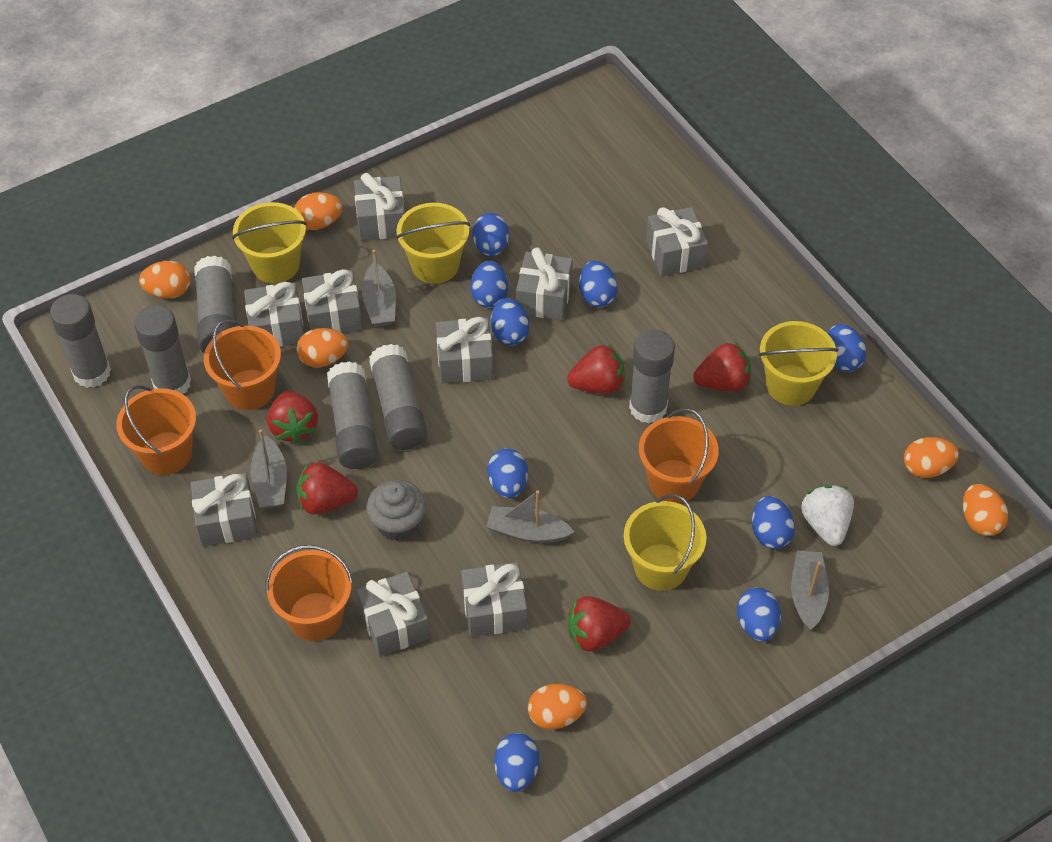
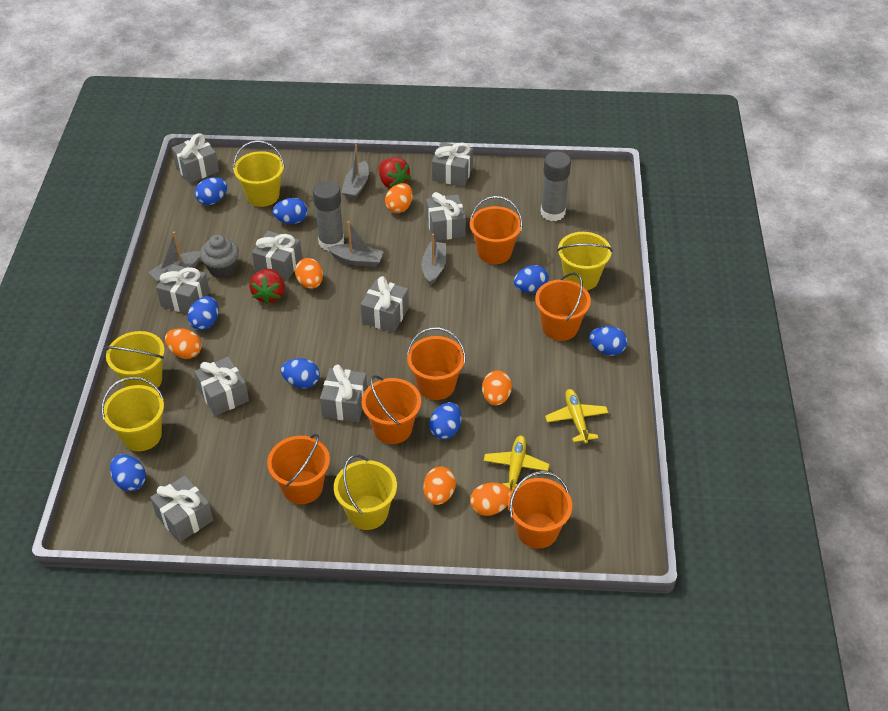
blue egg: [471,261,508,308] [472,213,509,256] [487,449,528,498] [491,298,529,346] [494,733,539,792] [579,260,618,307] [737,588,781,641] [752,496,795,549] [827,324,866,372] = 9 -> [110,454,146,491] [188,296,218,330] [195,177,227,205] [273,198,308,224] [281,358,320,388] [429,402,461,440] [514,265,549,293] [589,326,627,355] = 8
grey glue stick: [50,294,111,388] [134,305,191,394] [194,256,236,353] [327,362,378,469] [369,344,427,450] [629,330,675,423] = 6 -> [313,181,344,251] [541,152,571,221] = 2
orange bucket: [116,385,196,475] [204,319,281,410] [266,545,353,641] [639,408,719,503] = 4 -> [267,434,330,504] [362,375,421,444] [407,327,466,400] [470,196,523,264] [508,471,572,549] [535,273,591,341] = 6
red strawberry: [267,390,318,444] [297,462,358,515] [567,345,625,394] [568,596,630,651] [693,342,751,392] = 5 -> [249,269,285,304] [379,157,411,189] = 2
white strawberry: [801,485,854,546] = 1 -> none = 0
yellow bucket: [232,202,307,283] [396,203,470,284] [624,494,706,591] [759,321,839,406] = 4 -> [101,377,164,451] [105,331,165,390] [233,140,285,207] [334,455,397,530] [557,232,612,290] = 5
yellow plane: none = 0 -> [484,435,549,491] [545,389,609,443] = 2

